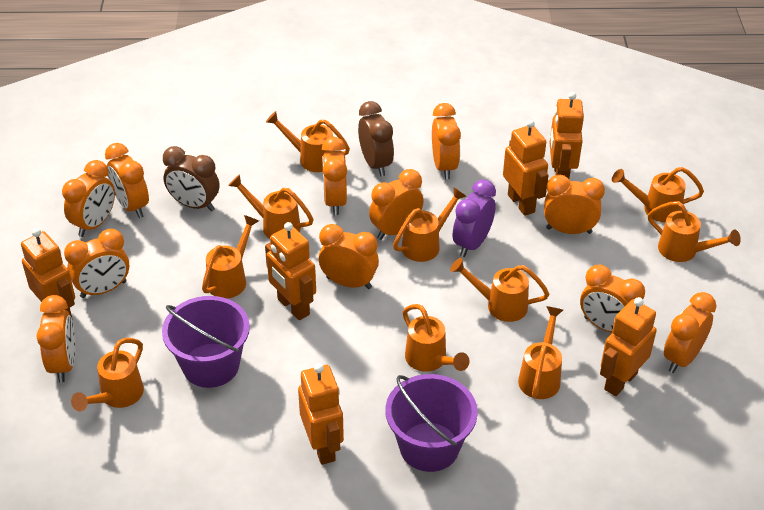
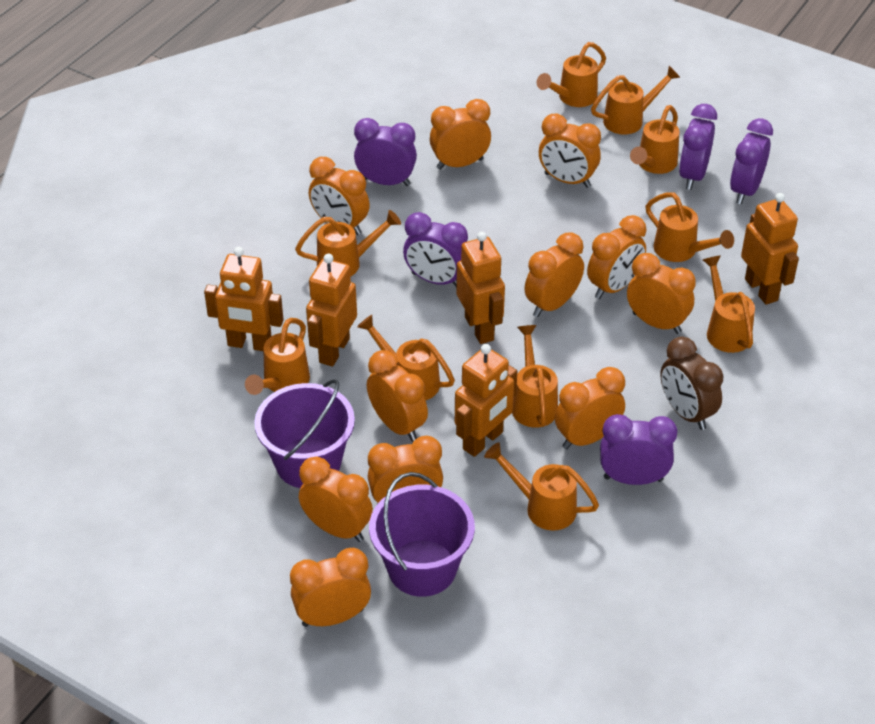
brown clock: [163,146,220,211] [358,101,394,176] = 2 -> [660,337,723,430] = 1
orange robot: [21,228,75,321] [265,222,316,320] [298,363,344,465] [503,120,549,216] [550,92,584,179] [600,297,657,396] = 6 -> [204,247,284,351] [306,254,357,366] [455,344,517,457] [456,232,505,344] [741,193,799,305] = 5
purple clock: [453,179,496,257] = 1 -> [354,118,417,186] [403,212,468,287] [600,414,678,485] [679,104,717,190] [730,118,773,204] = 5

